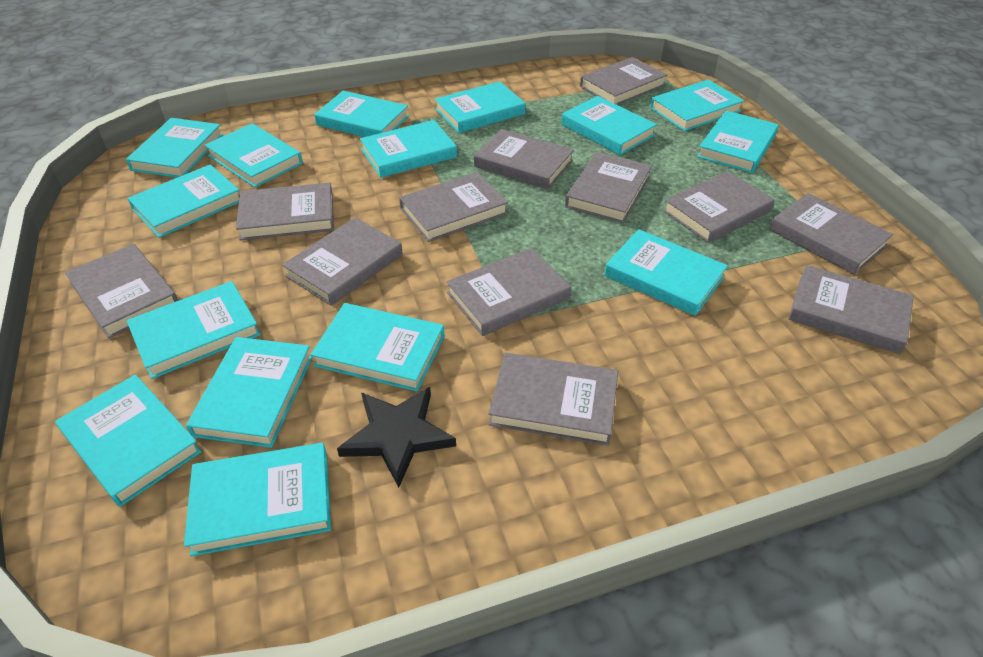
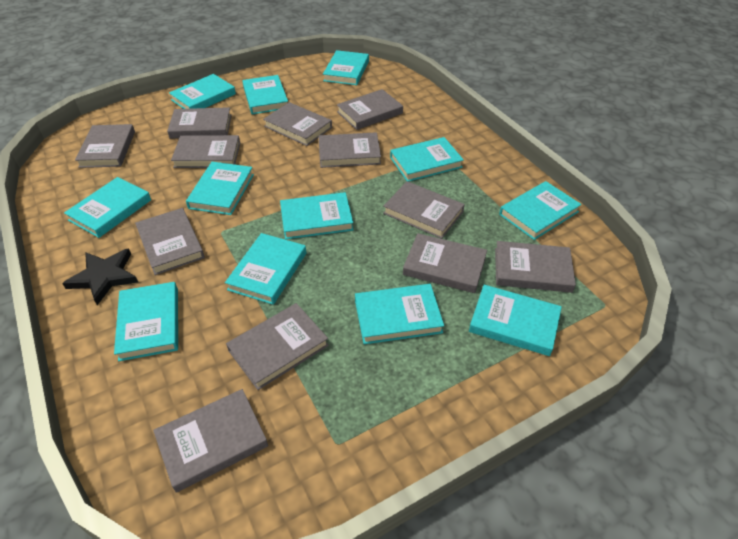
turquoise book: [55,374,202,507] [126,118,223,178] [126,281,261,379] [127,164,240,238] [184,443,331,556] [186,337,312,448] [204,123,303,188] [311,303,445,392] [314,91,409,137] [360,120,457,178] [435,81,526,133] [561,96,657,155] [605,229,728,316] [650,79,744,131] [697,110,779,173] = 15 -> [64,177,151,238] [114,282,178,361] [169,74,236,109] [186,162,254,215] [225,233,306,305] [242,75,288,114] [280,192,354,239] [323,50,369,85] [355,284,444,344] [390,137,464,182] [469,285,562,356] [499,181,582,240] = 12

